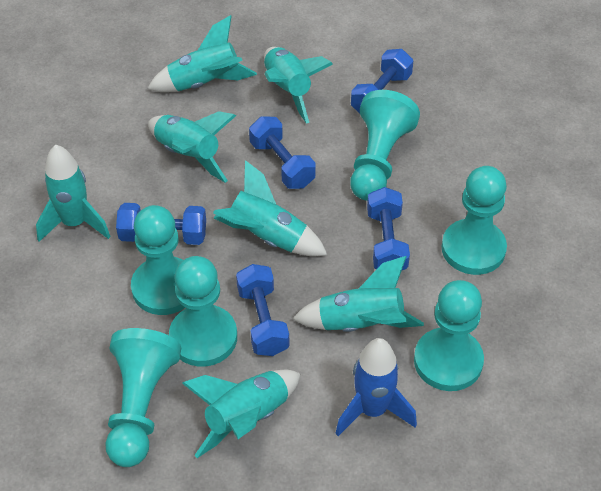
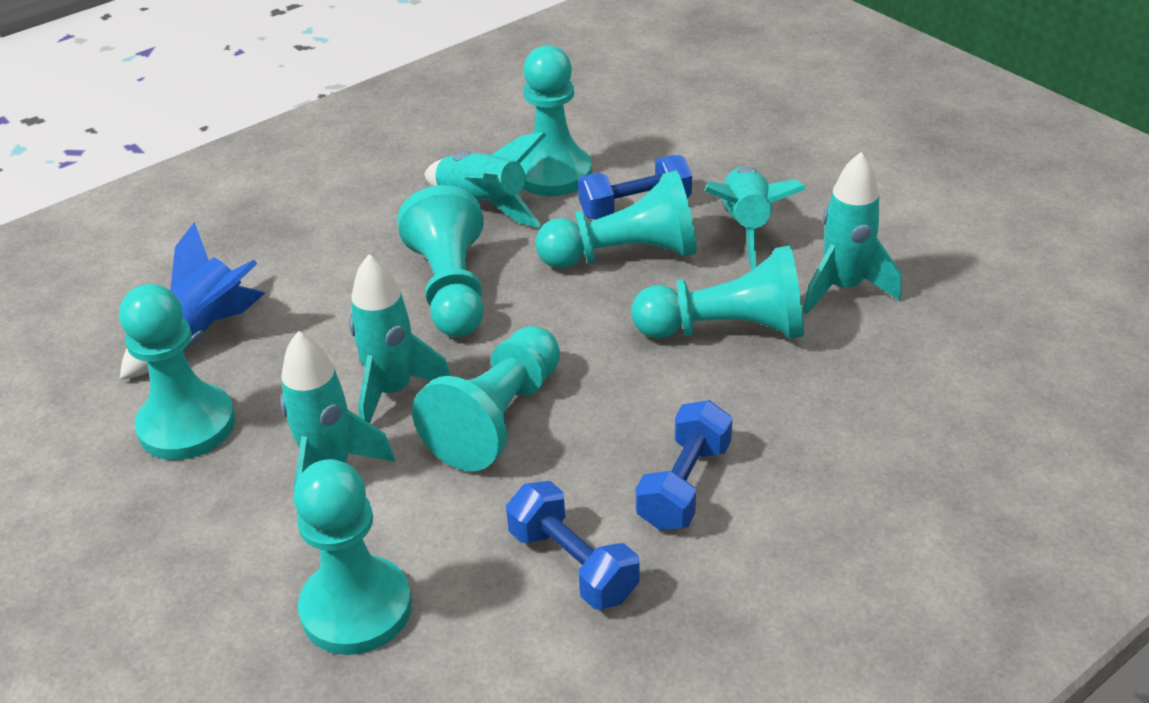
blue dumbbell: [116,203,206,245] [236,264,289,356] [249,116,316,189] [351,49,413,114] [367,187,410,270] = 5 -> [506,481,640,609] [578,155,692,220] [636,400,733,530] = 3
turquoise pawn: [105,328,181,467] [131,205,186,315] [169,256,237,367] [351,90,420,201] [414,280,484,391] [442,166,507,275] = 6 -> [119,284,235,460] [293,459,412,655] [397,185,484,337] [412,326,560,471] [520,45,592,196] [535,171,697,268] [631,246,804,339] = 7
turquoise rocket: [36,144,111,242] [147,15,257,92] [148,111,236,183] [182,370,301,458] [213,160,327,256] [264,47,333,123] [293,256,424,332] = 7 -> [280,331,395,514] [349,254,451,423] [424,132,546,228] [705,166,806,270] [803,152,901,314] = 5

